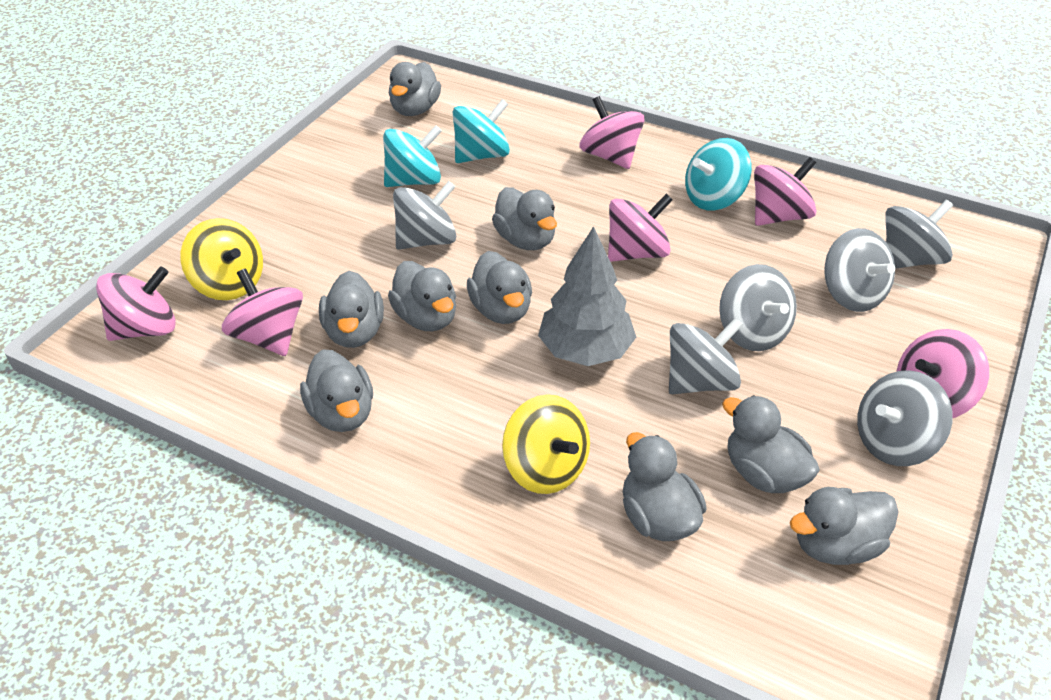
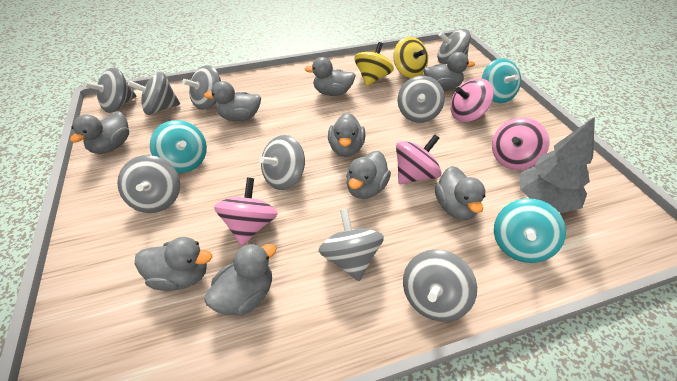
grey spinning top: [393,181,456,250] [669,318,743,394] [719,264,797,351] [825,228,895,312] [857,370,952,466] [885,200,953,269] = 6 -> [84,68,136,113] [117,155,180,213] [128,72,180,115] [182,65,221,110] [259,135,305,190] [318,209,384,281] [398,76,445,123] [403,249,477,322] [437,29,471,64] = 9
pink spinning top: [96,267,176,341] [222,268,303,356] [579,96,644,169] [608,194,673,262] [754,157,816,226] [896,329,989,418] = 6 -> [214,178,278,246] [396,134,441,184] [450,78,494,122] [492,118,549,170] = 4

